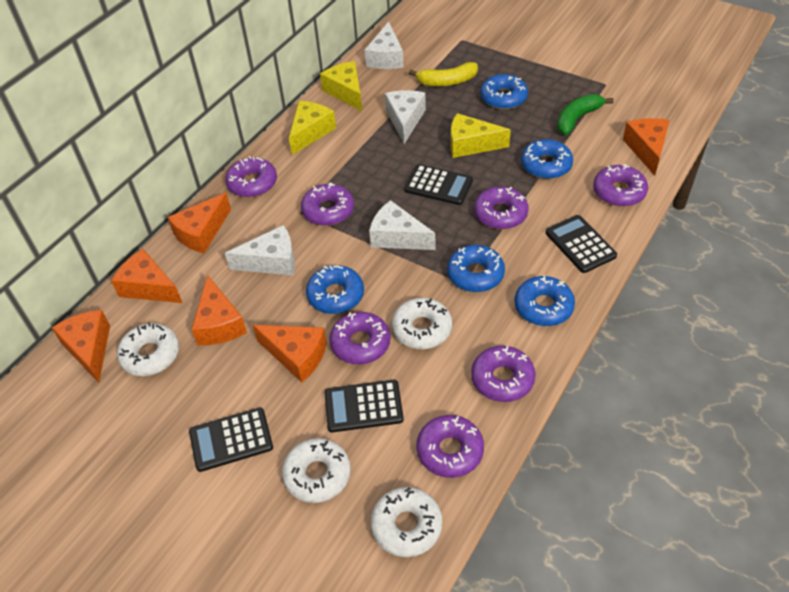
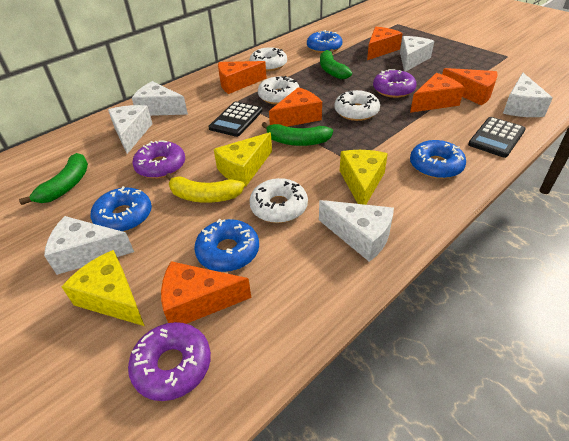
black calculator: [189,407,273,472] [324,380,404,432] [404,164,473,205] [545,215,617,273] = 4 -> [208,101,263,137] [468,117,526,158] = 2
blue donut: [306,265,364,314] [447,245,505,292] [480,74,528,110] [514,275,575,326] [521,139,573,179] = 5 -> [91,186,152,232] [194,219,259,272] [307,30,342,53] [410,140,466,179] = 4
green banana: [557,94,614,135] = 1 -> [19,153,88,205] [261,122,333,146] [320,49,352,79] = 3
purple donut: [225,156,277,197] [301,182,354,226] [329,312,390,364] [416,415,484,478] [471,346,535,402] [474,186,529,229] [593,164,648,207] = 7 -> [128,322,211,401] [132,140,185,179] [373,69,417,98] = 3
white cheese: [225,225,295,275] [365,22,404,69] [369,200,435,250] [385,90,426,144] = 4 -> [44,216,134,275] [108,105,153,154] [132,81,188,116] [319,200,394,262] [400,36,434,72] [503,73,553,117] = 6

